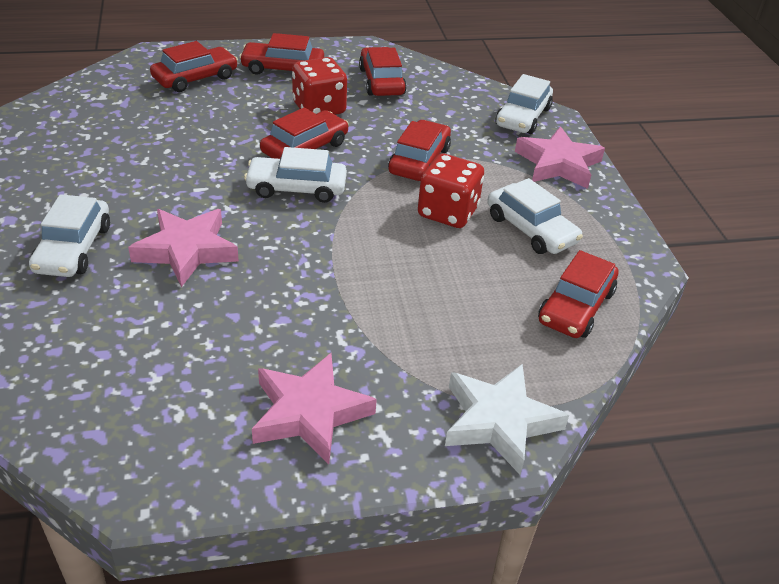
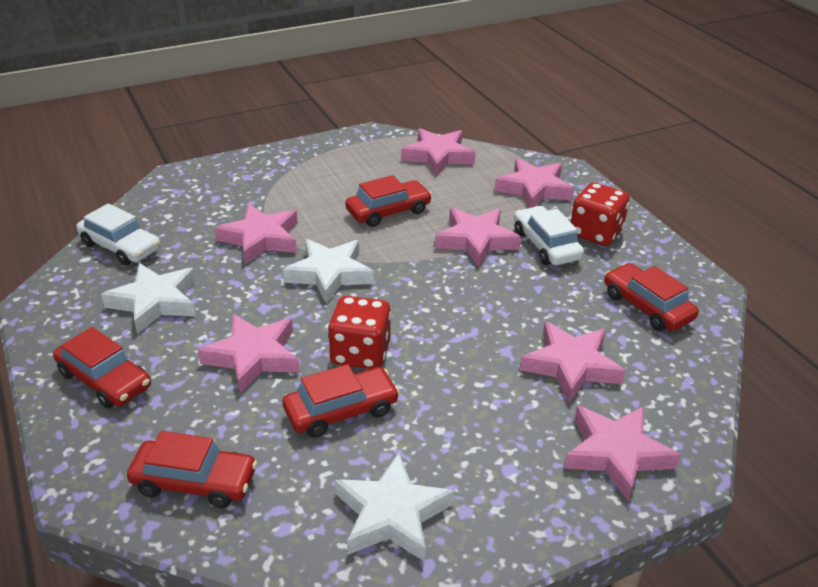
pink star: [128,209,239,287] [252,353,377,464] [515,126,605,189] = 3 -> [198,314,300,394] [214,204,298,264] [401,128,476,176] [435,208,521,267] [495,158,574,208] [520,321,625,403] [564,406,681,502] = 7
red car: [150,41,238,92] [239,33,324,75] [260,108,349,159] [359,47,407,96] [388,120,451,181] [538,250,618,338] = 6 -> [53,327,151,408] [127,431,257,508] [283,364,400,438] [345,175,432,227] [604,263,698,331] = 5
white car: [29,194,110,277] [244,147,347,203] [487,178,583,254] [495,74,553,134] = 4 -> [76,203,161,266] [514,206,584,265] = 2
white star: [445,364,569,475] = 1 -> [101,263,196,334] [283,239,374,304] [335,453,454,562] = 3

